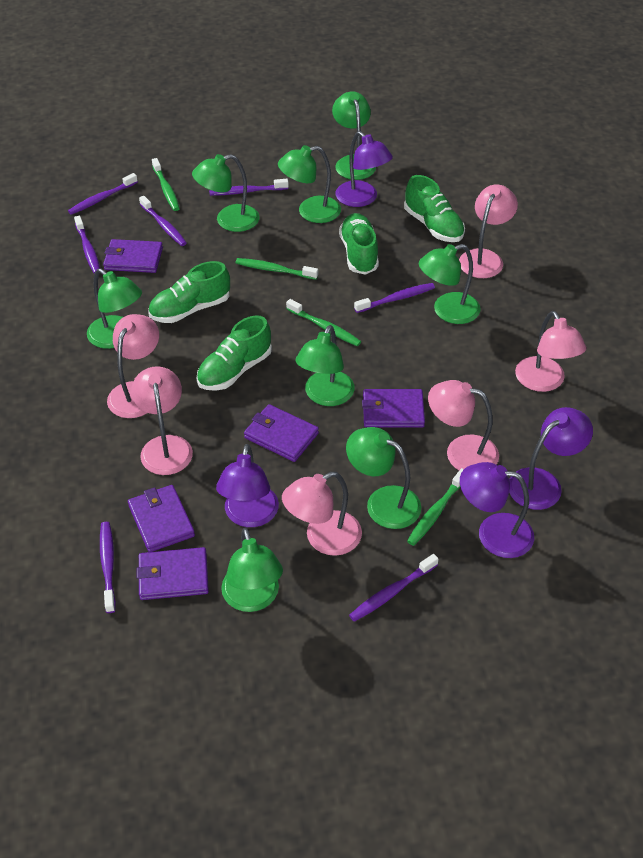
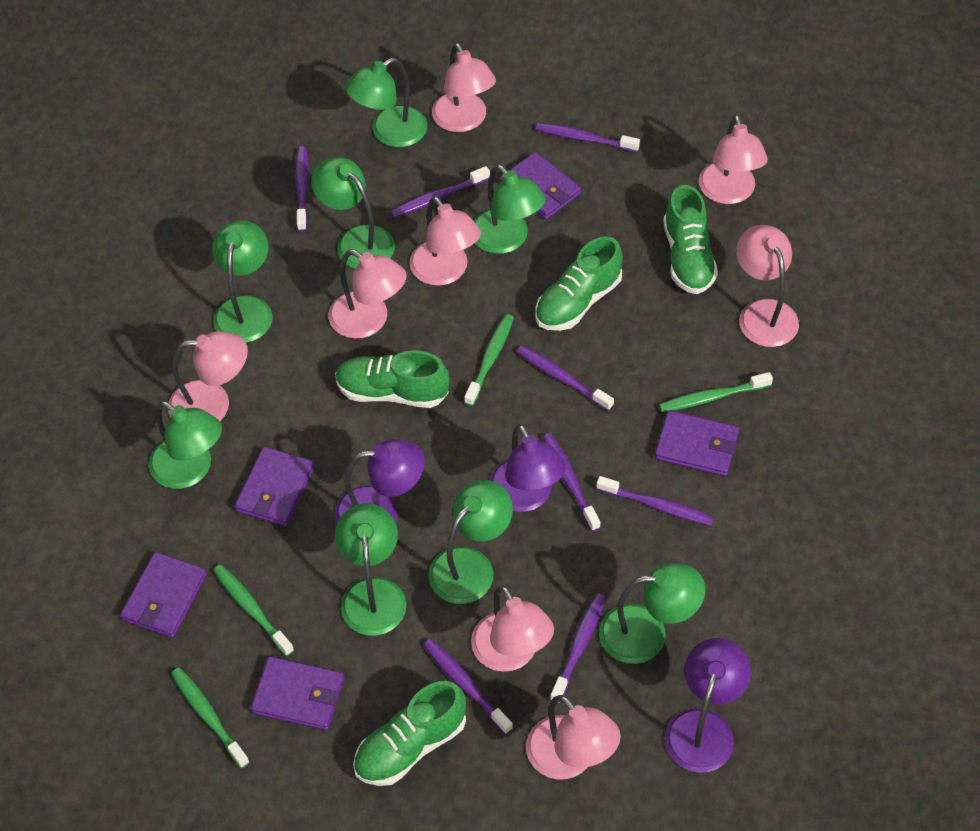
pink lamp: [107,314,159,418] [131,366,193,475] [282,472,362,556] [428,380,499,470] [459,184,518,278] [515,311,587,392] = 6 -> [168,331,248,421] [328,249,407,339] [409,196,481,286] [432,43,496,132] [471,585,554,672] [526,695,621,779] [699,114,768,204] [736,225,799,347] = 8
purple lamp: [216,444,279,527] [336,131,393,207] [460,462,534,558] [509,407,593,510] = 4 -> [335,439,425,524] [490,424,566,512] [665,638,751,773] = 3
purple toothbrush: [68,173,138,215] [74,216,100,274] [100,522,116,613] [139,196,187,246] [209,179,289,196] [349,554,439,622] [354,283,435,313] = 7 -> [295,146,309,232] [391,166,490,218] [423,639,513,735] [517,346,614,411] [536,123,640,152] [542,433,601,532] [550,593,606,704] [596,476,714,526] = 8

